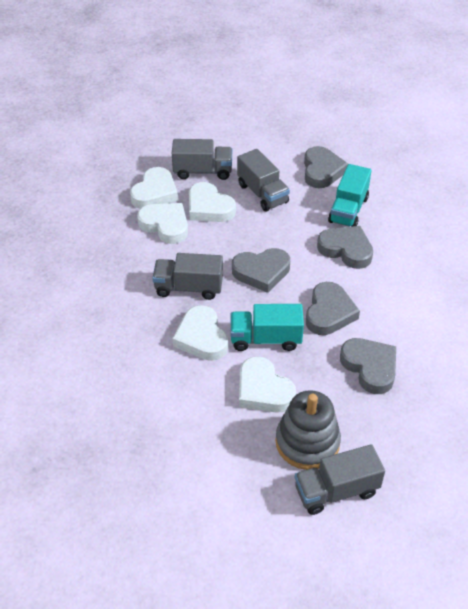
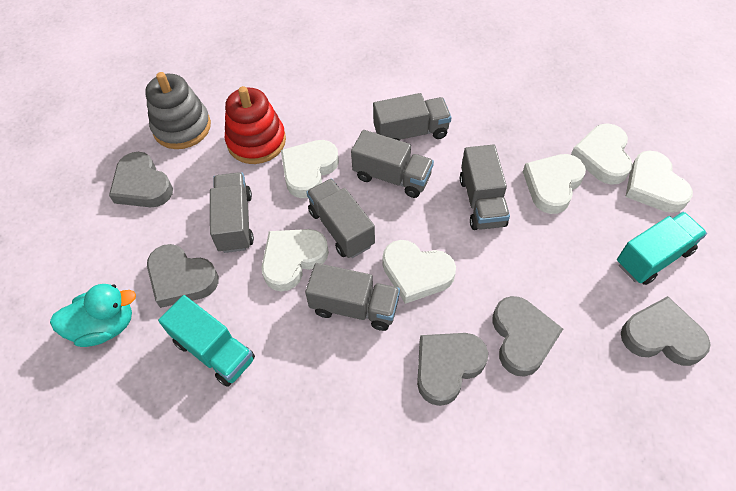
grey truck: [152,253,223,300] [172,139,232,180] [237,149,290,212] [295,444,385,515] = 4 -> [210,172,254,253] [305,263,400,331] [306,178,375,258] [351,130,434,198] [373,93,452,141] [460,144,510,230] = 6
red stacking toy: none = 0 -> [225,86,286,164] = 1
turquoise duck: none = 0 -> [50,284,136,347] = 1
white heart: [130,167,178,209] [137,203,188,244] [172,305,228,361] [189,182,236,222] [239,356,296,413] = 5 -> [262,229,329,291] [281,140,339,198] [382,240,456,304] [523,154,586,214] [571,123,632,185] [625,151,693,213] = 6

